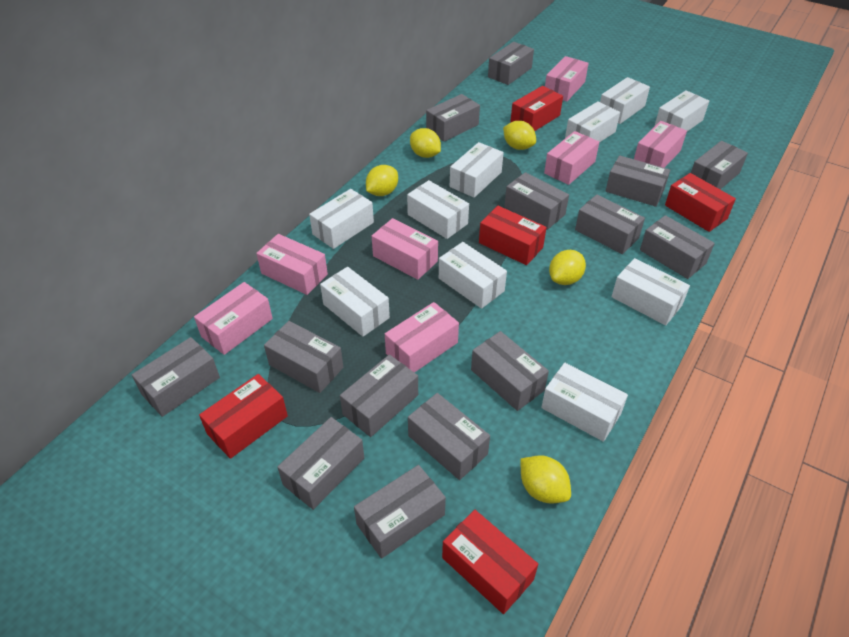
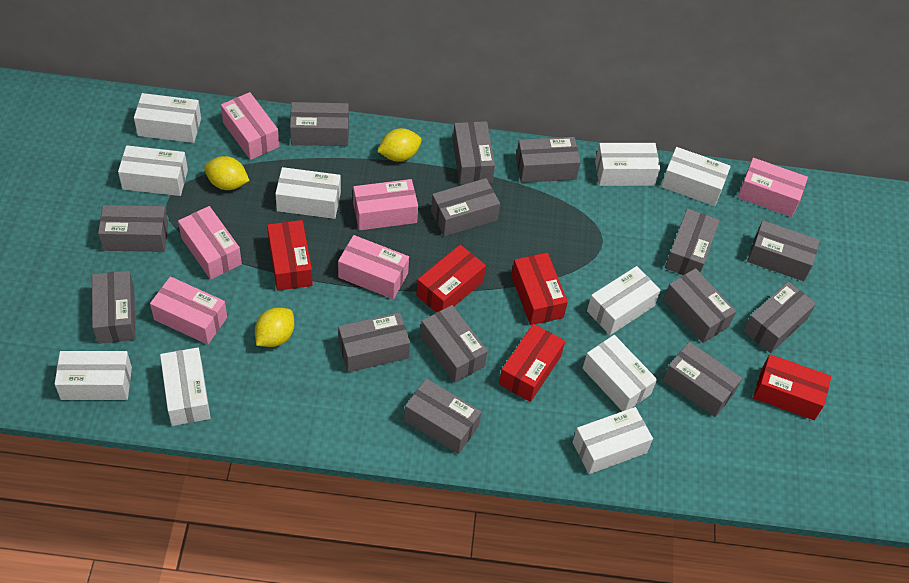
pink box: [194,282,273,355] [256,234,328,295] [372,218,438,280] [385,302,459,373] [544,131,599,185] [545,56,589,102] [634,121,687,168] = 7 -> [150,276,227,345] [178,206,242,280] [221,92,279,160] [338,235,409,299] [353,179,418,230] [738,158,808,217] = 6
yellow lemon: [366,165,398,196] [410,128,441,158] [503,121,536,150] [520,455,571,504] [549,250,586,285] = 5 -> [204,156,250,190] [255,308,294,347] [377,128,422,162] = 3

